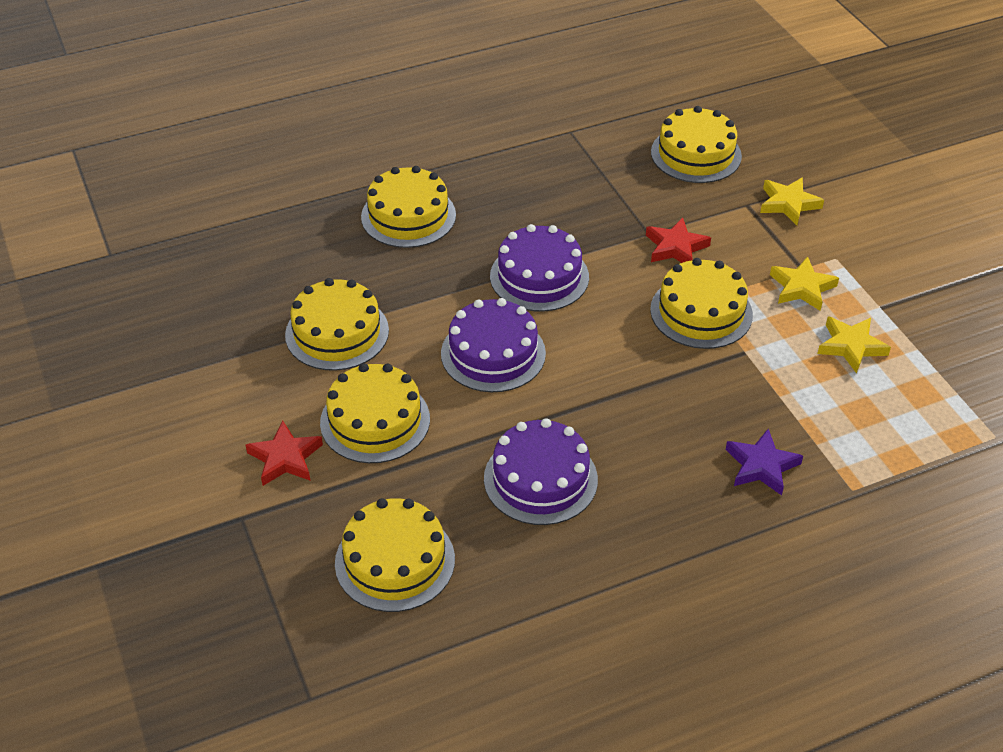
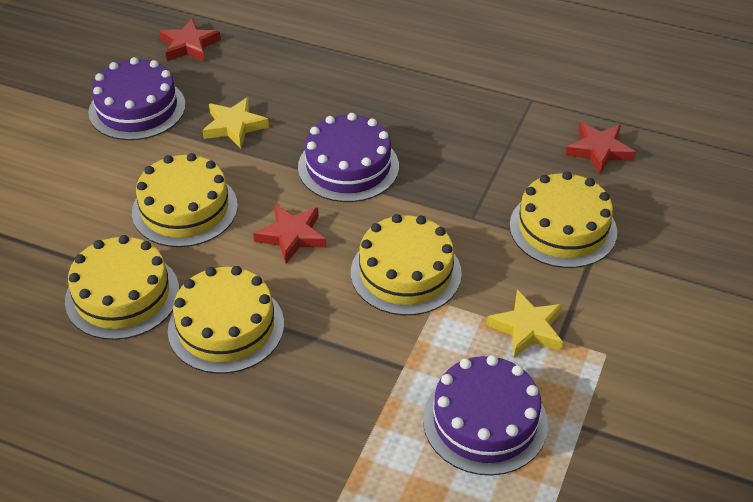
purple star: [726,429,803,495] = 1 -> none = 0
red star: [245,420,323,486] [646,217,711,263] = 2 -> [159,19,221,62] [253,204,326,263] [565,122,636,174] = 3
yellow cake: [285,278,389,371] [320,363,430,463] [335,498,455,612] [361,166,456,248] [650,258,753,349] [651,106,742,183] = 6 -> [65,235,179,340] [132,153,238,247] [168,266,284,374] [351,214,462,315] [510,171,617,268] = 5
yellow star: [760,177,824,225] [770,256,839,311] [817,317,891,374] = 3 -> [202,97,269,148] [487,290,563,358] = 2

